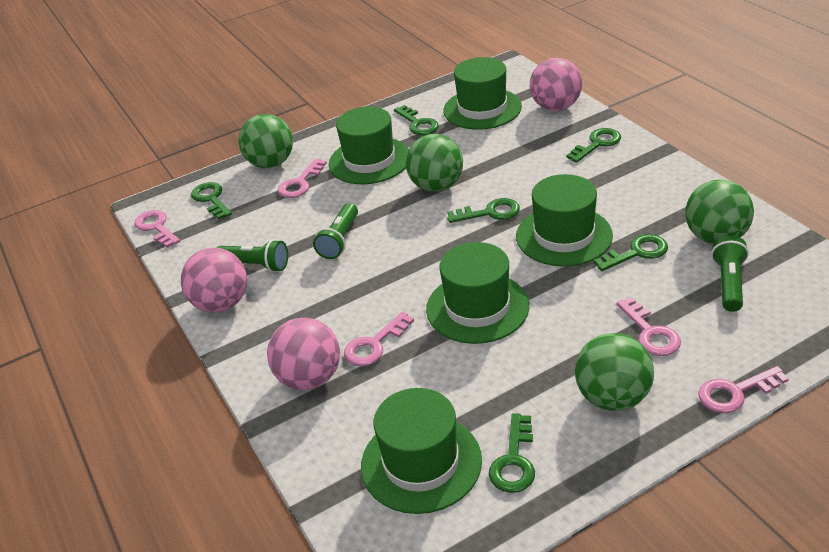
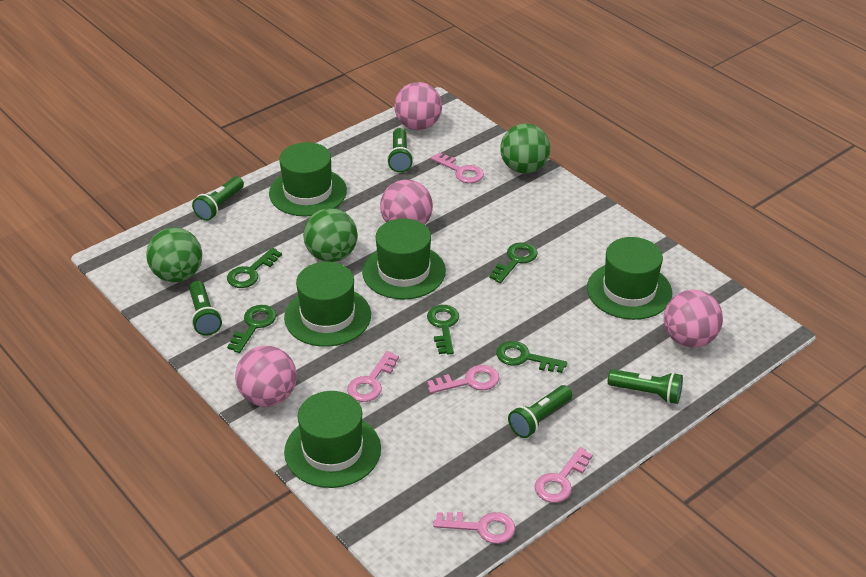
green ball: [238,114,293,168] [406,134,463,192] [575,333,654,411] [685,180,754,244] = 4 -> [146,228,202,282] [303,208,358,262] [500,124,550,174] = 3
green flashlight: [216,239,288,272] [313,203,358,259] [711,235,749,312] = 3 -> [189,281,222,336] [192,176,244,221] [387,128,413,173] [508,385,572,438] [608,369,683,404] = 5
green key: [191,182,232,219] [394,105,439,135] [448,198,520,223] [489,413,535,493] [566,128,621,163] [594,234,668,271] = 6 -> [227,248,282,288] [227,305,276,353] [427,305,459,354] [490,242,538,283] [496,341,567,373] = 5
pink ball: [181,248,247,313] [267,318,340,390] [530,58,582,111] = 3 -> [235,346,297,407] [380,180,433,225] [394,82,442,130] [664,290,723,348] = 4

